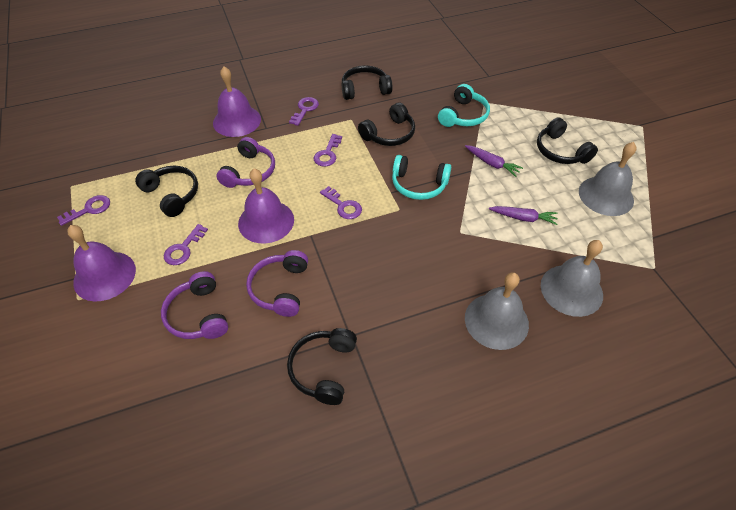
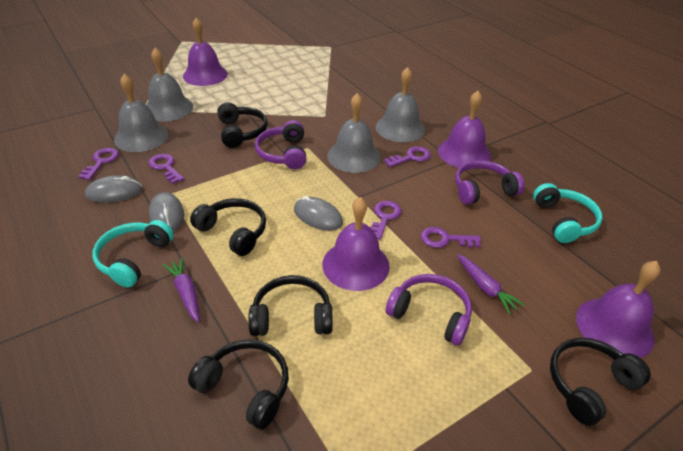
grey bell: [465,273,529,350] [541,240,603,317] [579,142,637,216] = 3 -> [114,74,168,152] [146,48,193,122] [327,93,381,173] [376,67,425,142] = 4
grey mouse: none = 0 -> [85,175,142,203] [149,192,184,231] [294,196,343,231] = 3
purple bell: [67,225,136,302] [213,67,261,137] [238,168,294,244] = 3 -> [183,18,228,86] [322,197,390,291] [438,91,491,169] [576,261,661,358] = 4

